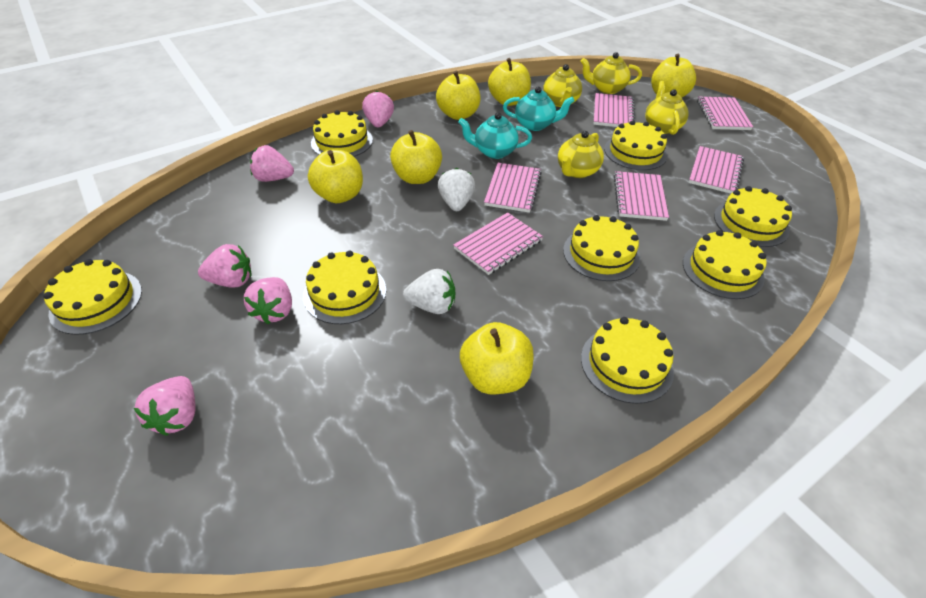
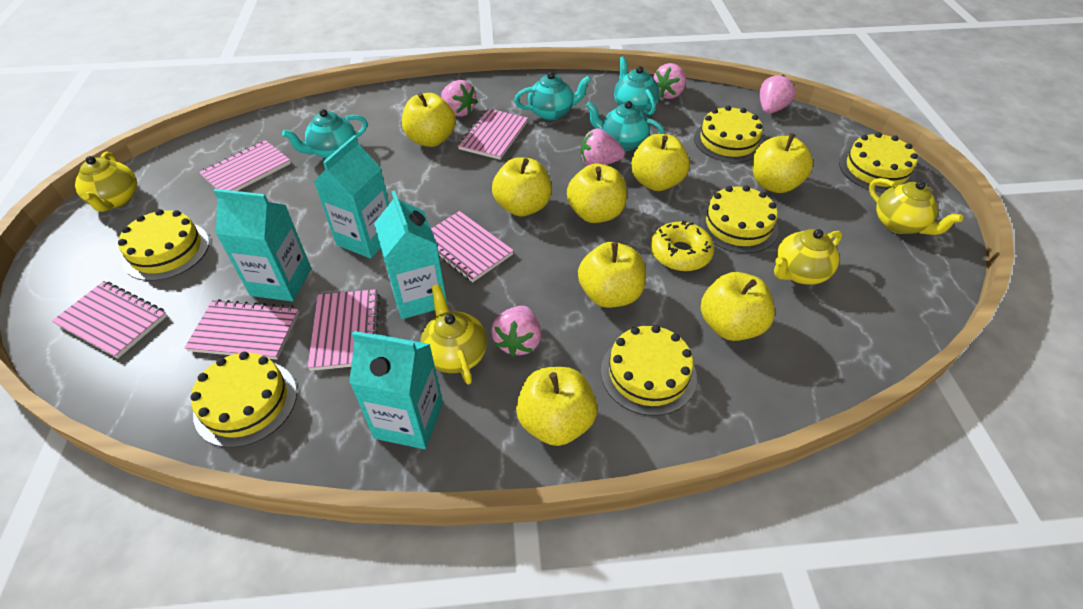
turquoise carton: none = 0 -> [214,189,311,301] [314,135,389,259] [349,331,443,449] [374,190,448,319] = 4
turquoise teapot: [458,112,532,159] [503,87,574,131] = 2 -> [282,109,367,159] [514,72,591,121] [586,101,664,151] [614,56,660,115] = 4
white strawberry: [403,269,455,314] [438,168,475,211] = 2 -> none = 0
yellow apple: [308,150,363,203] [390,130,442,184] [436,71,481,120] [460,322,534,394] [488,58,531,106] [651,54,696,97] = 6 -> [402,92,456,147] [492,157,552,216] [516,367,597,446] [567,164,627,223] [578,242,646,308] [631,134,690,191] [701,272,775,341] [753,133,813,193] = 8
yellow cake: [44,259,142,335] [303,251,386,324] [311,110,373,157] [563,215,640,281] [581,317,674,404] [604,120,667,170] [683,230,767,299] [714,186,792,247] = 8 -> [118,209,209,281] [190,351,297,448] [601,325,697,416] [694,105,763,163] [699,185,779,253] [839,132,918,193] = 6
yellow donut: none = 0 -> [651,221,714,271] = 1

